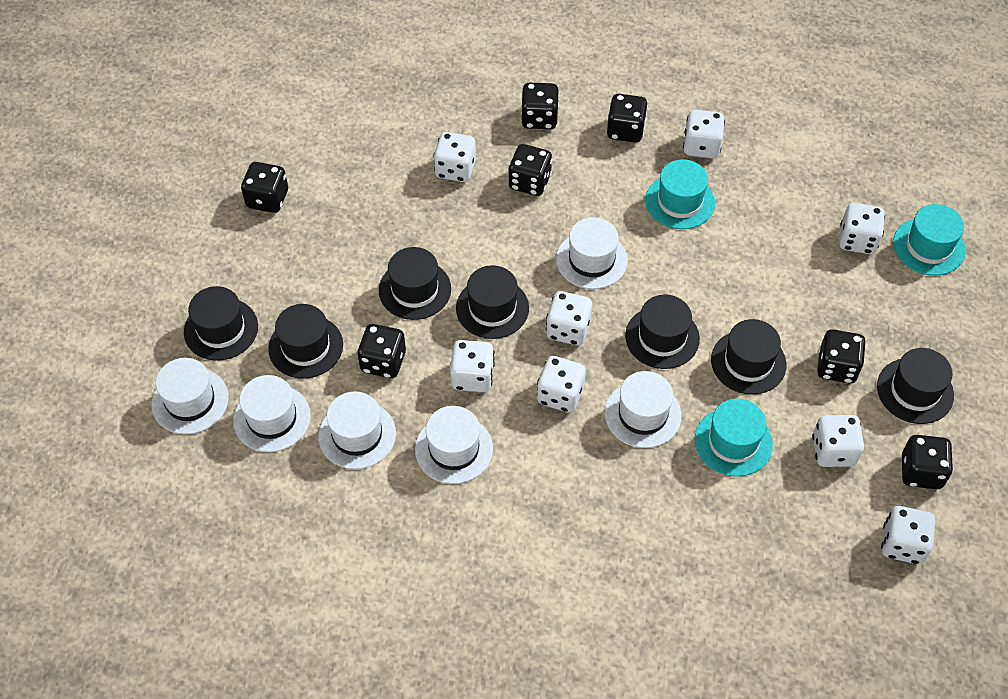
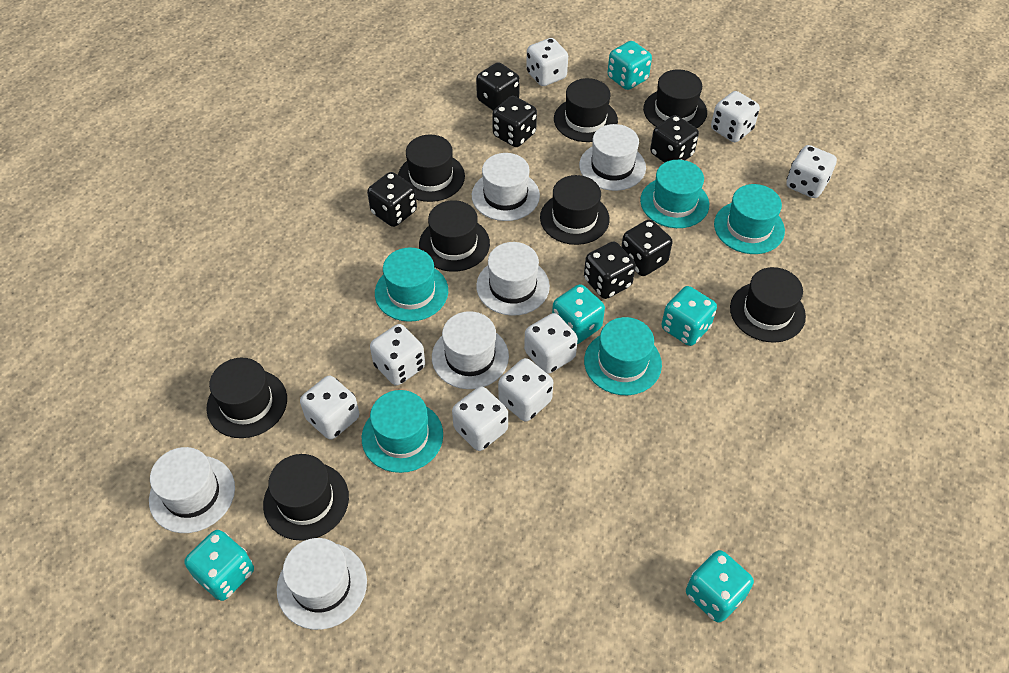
black dice: [241,162,288,213] [357,324,406,378] [508,144,552,196] [521,83,559,129] [607,94,648,143] [817,329,866,384] [902,435,953,489] = 7 -> [367,172,417,227] [476,62,520,111] [492,96,537,147] [584,242,636,299] [621,220,673,276] [650,115,699,163] = 6
black hat: [184,286,258,361] [268,304,343,379] [379,247,451,320] [456,265,529,339] [625,295,700,369] [711,319,786,395] [877,348,954,424] = 7 -> [206,358,287,438] [263,454,349,541] [398,135,465,202] [419,200,490,272] [540,175,610,245] [554,78,618,142] [643,69,707,128] [730,267,806,343] = 8
turquoise dice: none = 0 -> [184,530,254,601] [552,284,605,344] [607,41,652,90] [661,286,717,346] [686,550,754,623] = 5
turquoise hat: [645,159,715,229] [695,399,773,477] [893,204,966,276] = 3 -> [362,390,443,473] [375,247,448,322] [584,317,662,395] [640,160,709,228] [714,184,785,254] = 5

